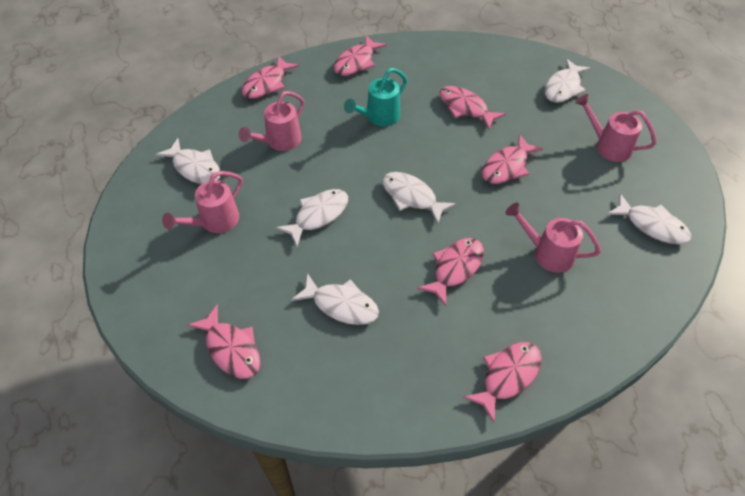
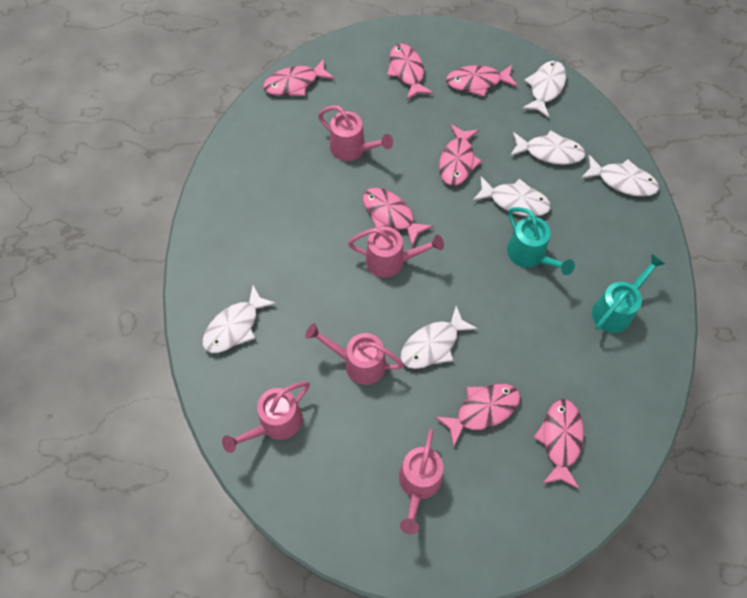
pink watering can: [162,171,243,233] [239,91,304,151] [505,203,601,273] [575,94,657,162] = 4 -> [222,381,310,453] [305,323,404,385] [318,105,393,161] [348,227,444,278] [399,429,443,535] = 5
turquoise watering can: [344,68,407,126] = 1 -> [507,207,575,275] [592,254,665,333] = 2

